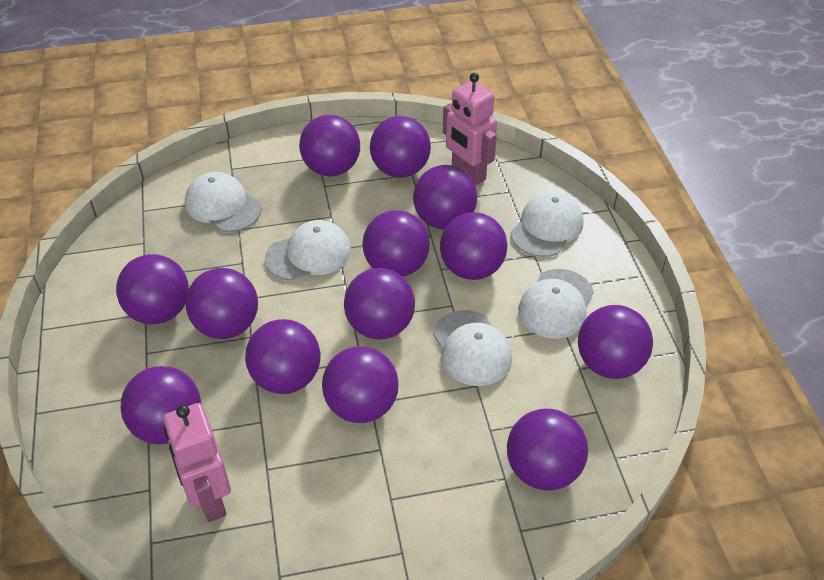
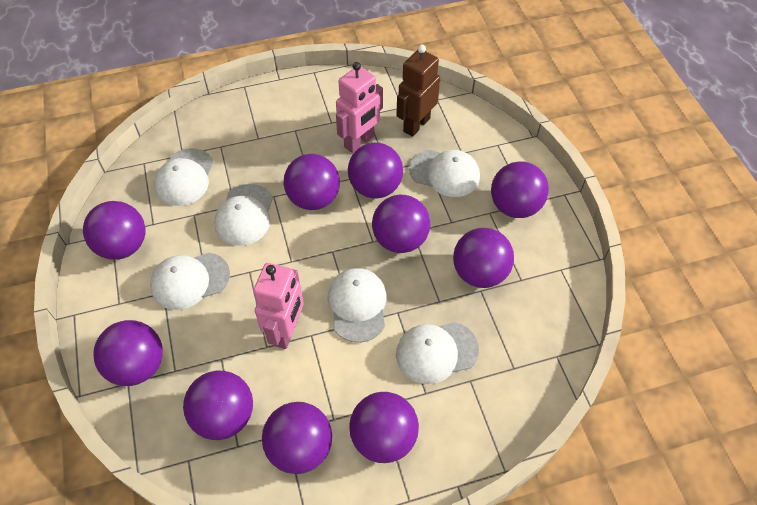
brown robot: none = 0 -> [396,44,440,137] = 1
purple ball: [116,254,189,324] [121,366,201,445] [186,268,258,339] [245,319,321,394] [299,115,360,176] [322,346,399,423] [344,268,415,339] [362,210,430,277] [370,116,431,178] [413,165,477,230] [440,212,508,280] [507,409,588,491] [578,305,653,379] = 13 -> [83,201,146,260] [93,320,163,386] [183,371,253,440] [262,402,332,474] [284,154,340,210] [348,143,403,199] [349,392,419,463] [372,195,430,253] [453,228,514,288] [491,161,549,218] = 10
white cap: [185,172,262,232] [265,220,351,281] [433,310,512,386] [511,191,583,257] [518,269,594,339] = 5 -> [150,253,230,310] [154,148,214,206] [214,184,273,246] [328,268,387,343] [396,322,479,384] [409,150,480,197] = 6

